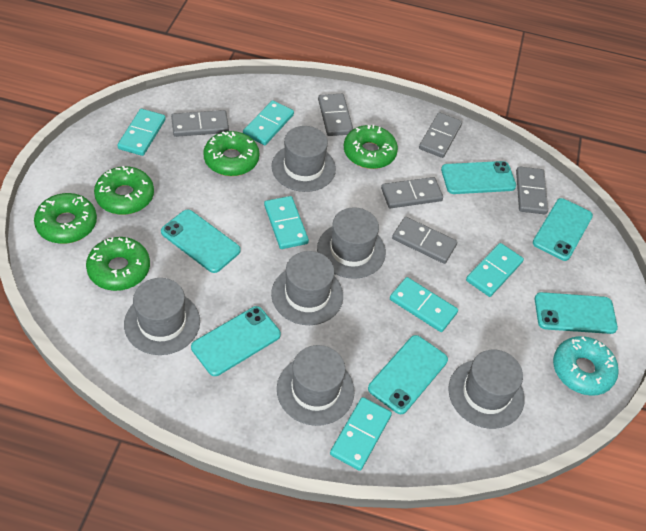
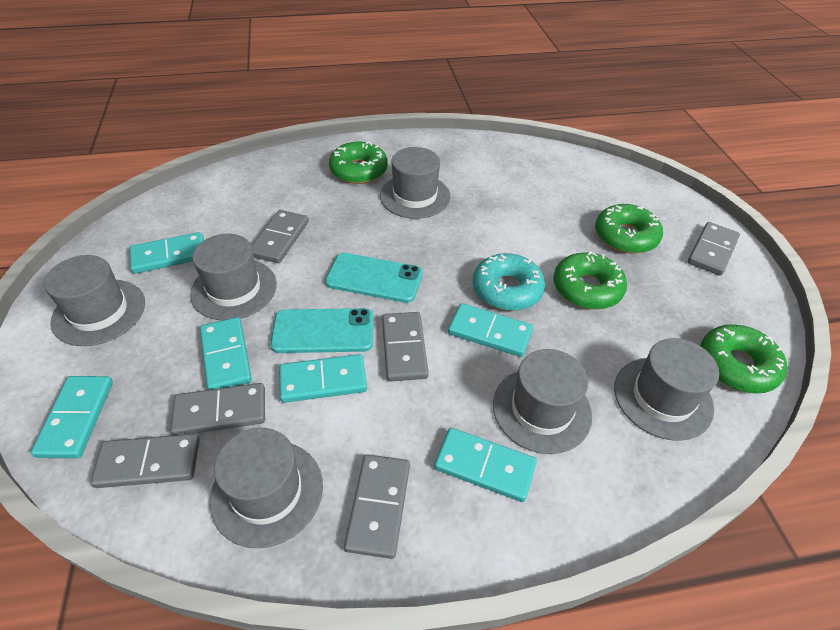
green donut: [34,193,97,244] [86,237,150,291] [94,166,154,215] [203,131,259,176] [344,125,398,169] = 5 -> [329,141,388,184] [553,251,627,309] [595,204,663,254] [700,324,787,393] = 4
turquoise phone: [161,209,241,273] [191,306,281,376] [368,335,448,414] [441,161,516,194] [533,198,593,261] [535,292,618,334] = 6 -> [270,308,373,353] [325,253,423,303] = 2

